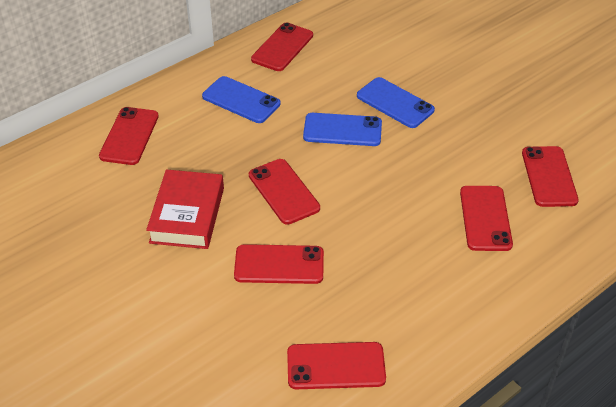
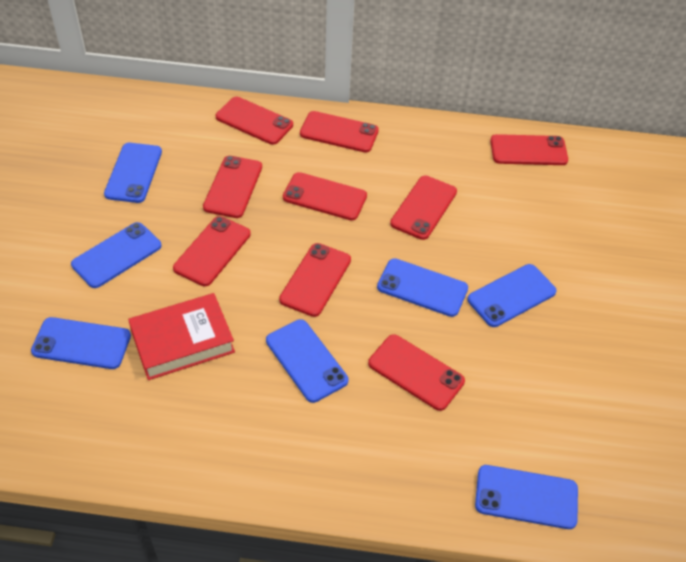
blue phone: [202,76,280,123] [303,113,382,146] [357,77,435,128] = 3 -> [31,317,131,369] [71,222,161,288] [104,143,162,203] [266,319,348,403] [377,258,468,317] [468,264,557,327] [475,465,578,529] = 7
red phone: [99,107,159,165] [234,244,324,284] [249,159,320,225] [251,23,313,71] [287,342,386,389] [460,186,513,251] [522,146,579,207] = 7 -> [173,216,251,286] [203,156,262,218] [216,97,293,145] [279,243,351,317] [283,172,367,220] [300,111,379,153] [368,334,465,411] [390,175,457,240] [490,134,568,165] = 9

